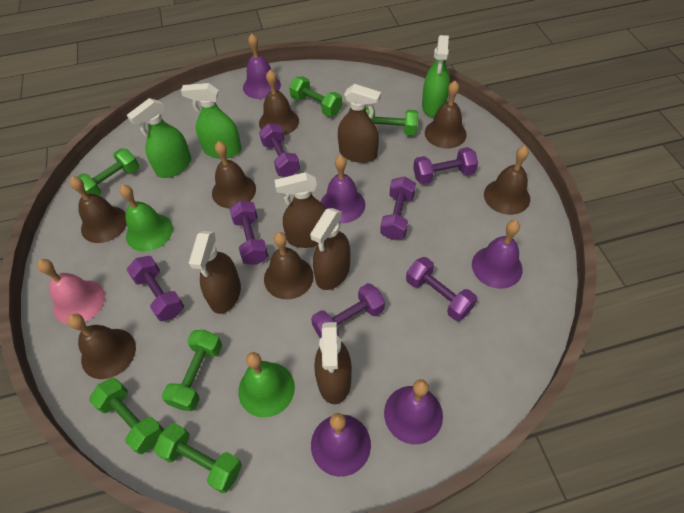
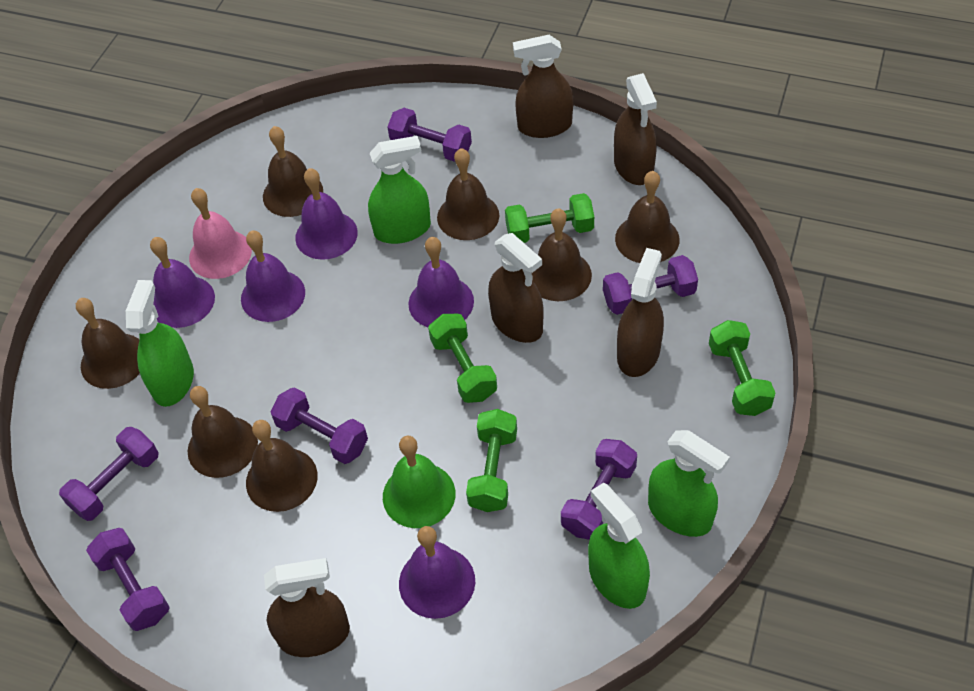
green bell: [119,185,173,252] [238,352,295,418] = 2 -> [383,436,455,528] = 1
green dumbbell: [77,148,139,196] [89,378,164,454] [154,423,242,493] [162,330,222,411] [289,76,342,117] [365,107,418,135] = 6 -> [428,314,497,403] [466,409,517,512] [505,193,594,243] [709,320,775,416] = 4
green spray bottle: [127,98,191,178] [181,83,242,159] [422,35,450,117] = 3 -> [126,280,194,407] [368,136,431,244] [588,483,650,609] [648,430,730,537] = 4
purple dumbbell: [127,256,184,321] [229,201,268,265] [259,123,300,177] [311,283,385,339] [380,176,416,240] [406,257,477,321] [413,147,478,184] = 7 -> [59,427,159,521] [86,528,170,631] [271,387,368,464] [387,108,472,162] [561,439,637,540] [603,255,698,315] = 6

